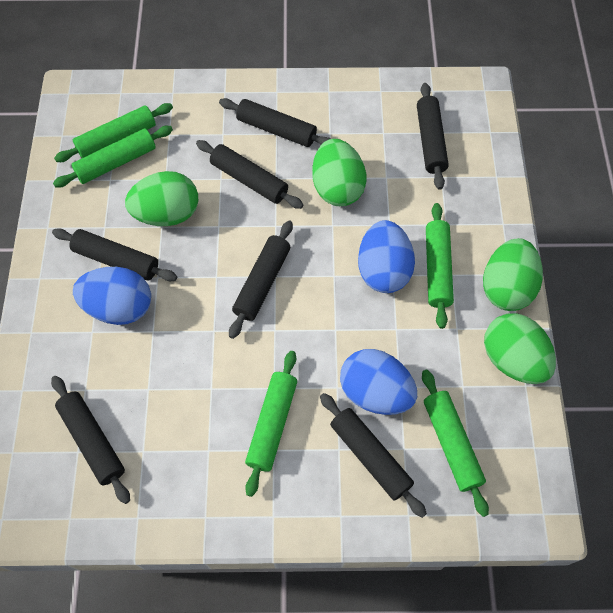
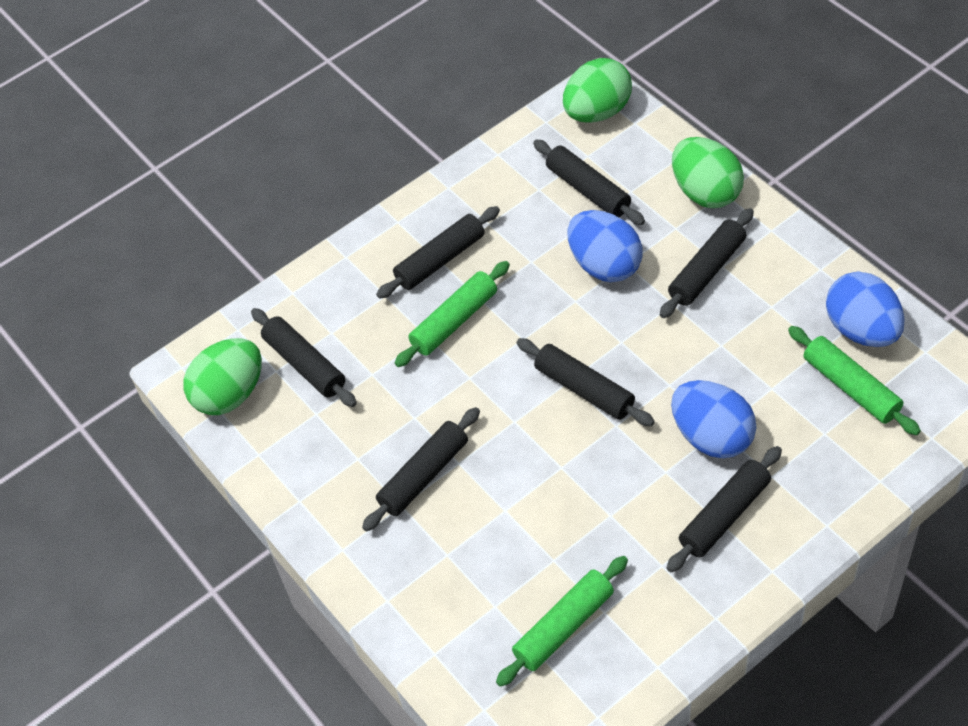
green egg: [125,171,198,226] [312,139,366,206] [483,238,543,311] [484,313,556,384] = 4 -> [183,338,262,415] [563,58,632,123] [672,137,744,208] = 3
green rolling pin: [53,126,173,188] [54,103,173,162] [245,351,297,497] [422,370,489,517] [426,203,454,329] = 5 -> [395,261,510,367] [496,556,628,687] [788,326,921,435] = 3

